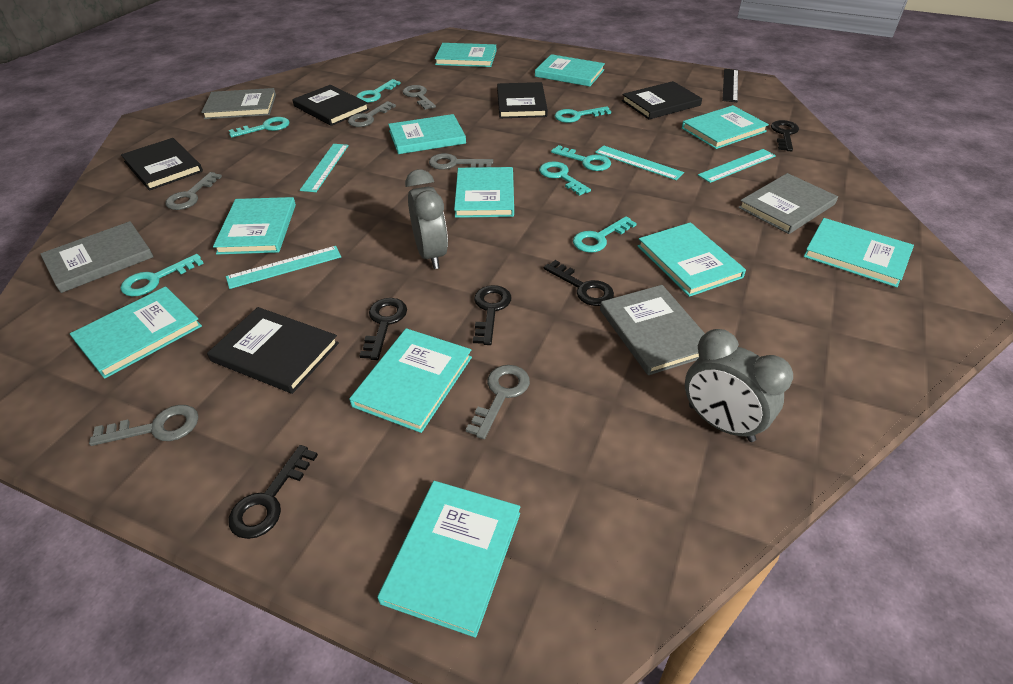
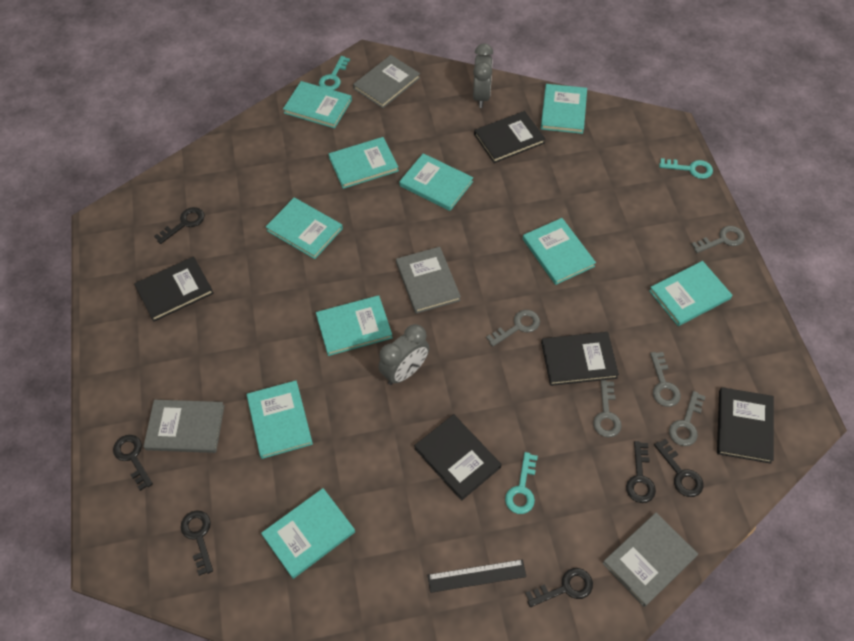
black key: [228,445,318,539] [359,298,407,360] [473,285,512,345] [544,260,614,306] [771,120,799,151] = 5 -> [113,435,153,491] [154,207,205,244] [181,510,213,576] [525,568,593,607] [626,441,656,503] [654,439,703,497] = 6
grey key: [89,405,198,446] [165,172,222,210] [348,101,396,127] [402,85,436,110] [429,153,493,170] [466,365,530,439] = 6 -> [486,310,540,347] [593,380,622,438] [650,352,681,407] [669,391,706,446] [691,226,745,253] = 5
turquoise book: [70,286,202,379] [213,197,296,255] [349,328,472,433] [377,481,520,638] [388,114,466,154] [435,43,496,67] [454,167,514,218] [535,54,605,87] [638,222,746,297] [682,105,769,149] [804,218,914,287] = 11 -> [247,381,313,459] [261,488,355,579] [266,198,343,259] [283,81,352,128] [316,295,393,356] [329,137,399,189] [399,153,473,211] [523,218,596,285] [541,84,587,134] [649,261,732,326] = 10
turquoise key: [120,254,204,296] [229,117,290,138] [356,79,401,103] [539,161,591,196] [551,145,611,171] [555,106,611,123] [573,216,637,252] = 7 -> [319,56,350,90] [505,452,538,514] [659,158,713,179] = 3
turquoise ruler: [226,246,341,289] [300,144,349,192] [595,145,684,180] [698,149,776,183] = 4 -> none = 0

